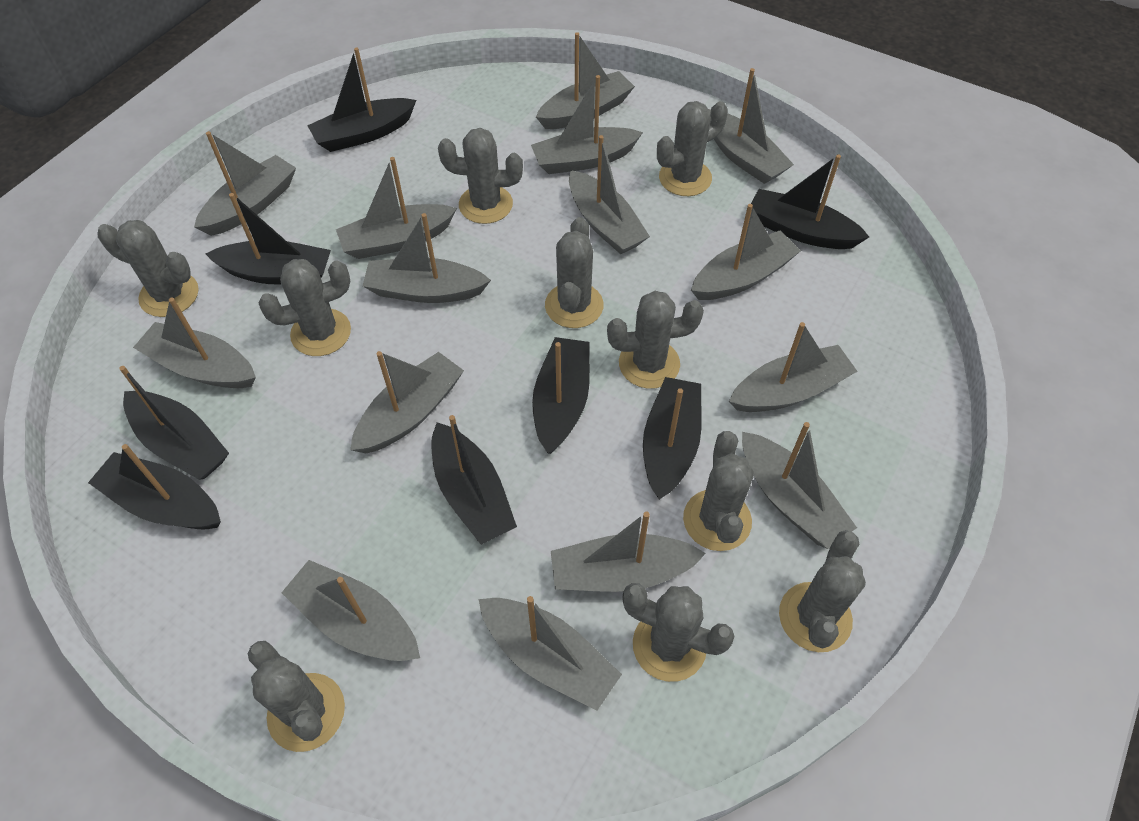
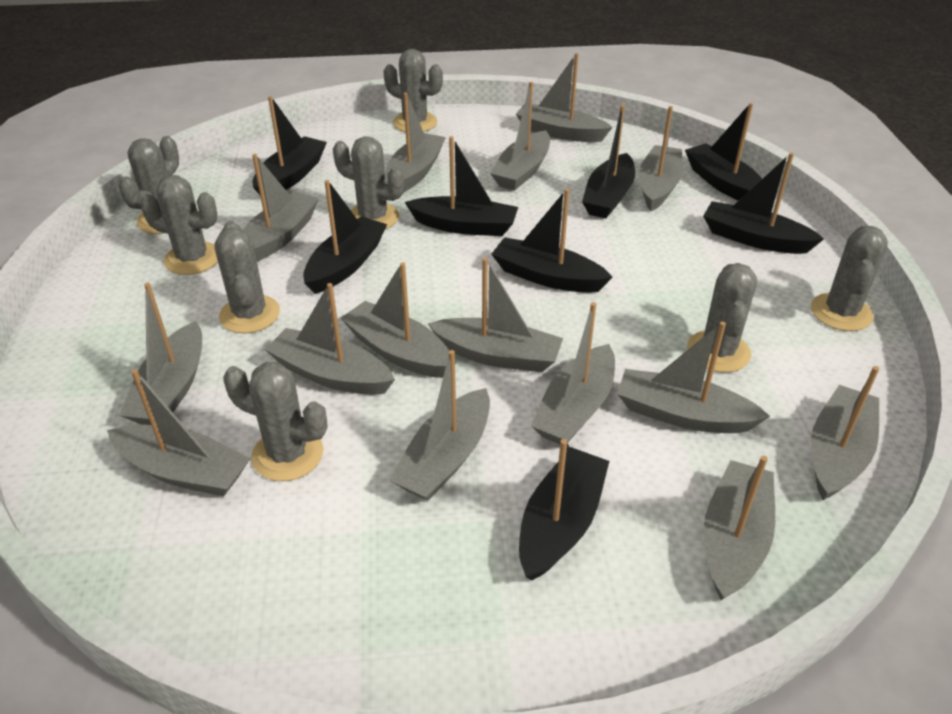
grey cactus: [98,220,199,317] [248,641,345,752] [259,259,351,356] [438,128,523,224] [545,217,603,328] [607,291,704,389] [622,583,734,682] [657,101,728,196] [683,431,754,551] [779,530,866,652] = 10 -> [119,136,179,234] [140,175,218,275] [215,221,280,333] [223,362,328,481] [333,136,404,229] [383,49,443,132] [687,263,757,373] [811,226,888,331] = 8

